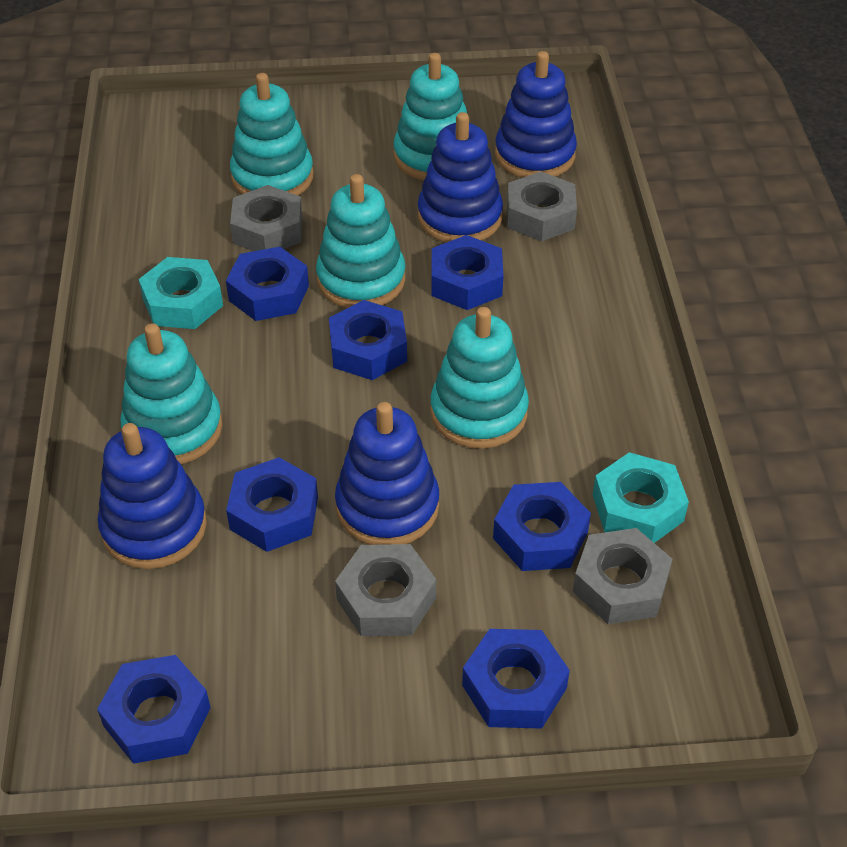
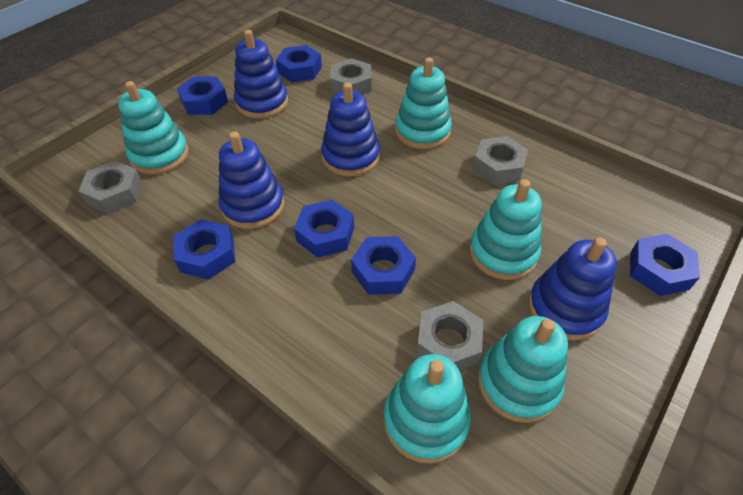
blue nut: [97,655,211,764] [226,247,309,321] [226,457,318,552] [329,300,407,380] [432,235,503,310] [462,629,570,729] [493,482,591,571] = 7 -> [174,219,235,280] [177,76,228,115] [276,45,322,82] [294,200,354,258] [351,236,416,295] [630,234,700,296] = 6
turquoise nut: [139,257,223,329] [593,452,689,543] = 2 -> none = 0

